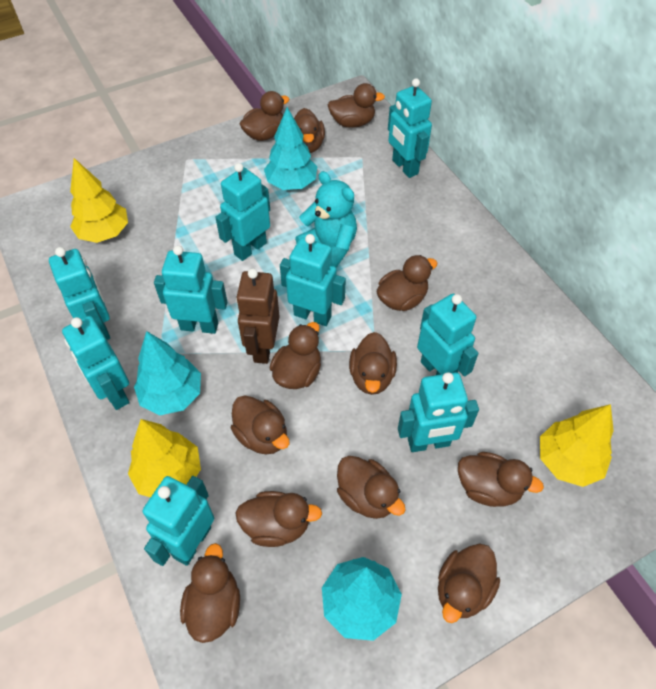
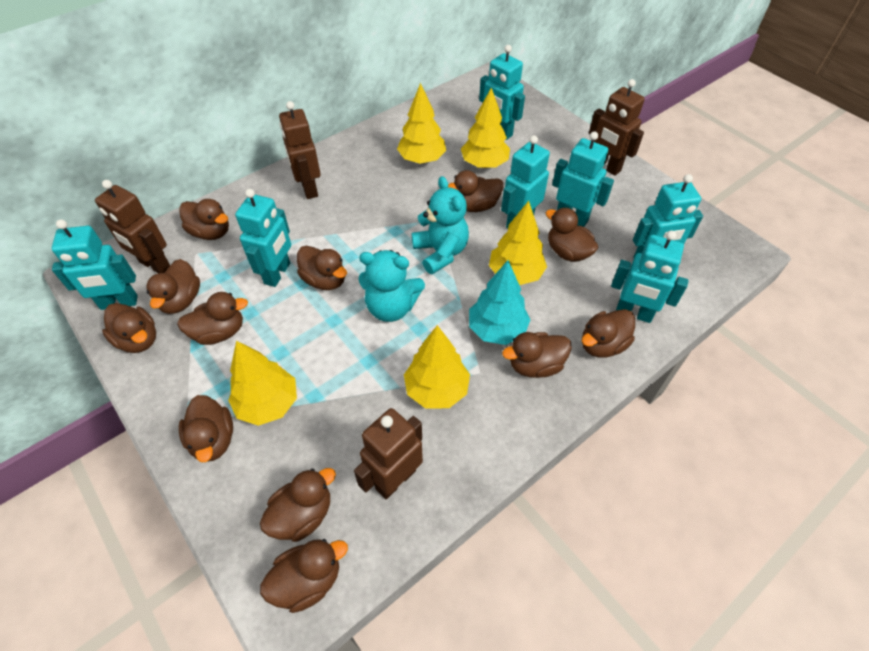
brown robot: [236,268,280,364] = 1 -> [95,180,170,273] [279,101,321,199] [354,408,423,499] [589,79,645,176] = 4
turquoise robot: [49,247,110,340] [62,316,130,410] [143,476,214,566] [154,245,227,334] [215,163,270,261] [280,234,346,326] [388,78,432,178] [398,372,479,452] [417,294,478,376] = 9 -> [52,220,138,310] [235,189,291,287] [479,45,525,140] [501,135,550,228] [552,131,614,227] [611,230,689,323] [633,174,703,257] = 7
turquoise teddy bear: [295,171,357,268] = 1 -> [358,250,425,322] [412,176,469,274] = 2
turquoise tree: [134,331,201,415] [264,107,317,190] [322,557,402,641] = 3 -> [469,260,531,345] = 1
yellow tree: [70,158,128,243] [128,419,201,498] [540,404,614,487] = 3 -> [228,341,297,426] [397,83,446,164] [404,325,470,408] [461,88,510,168] [489,201,547,285] = 5

